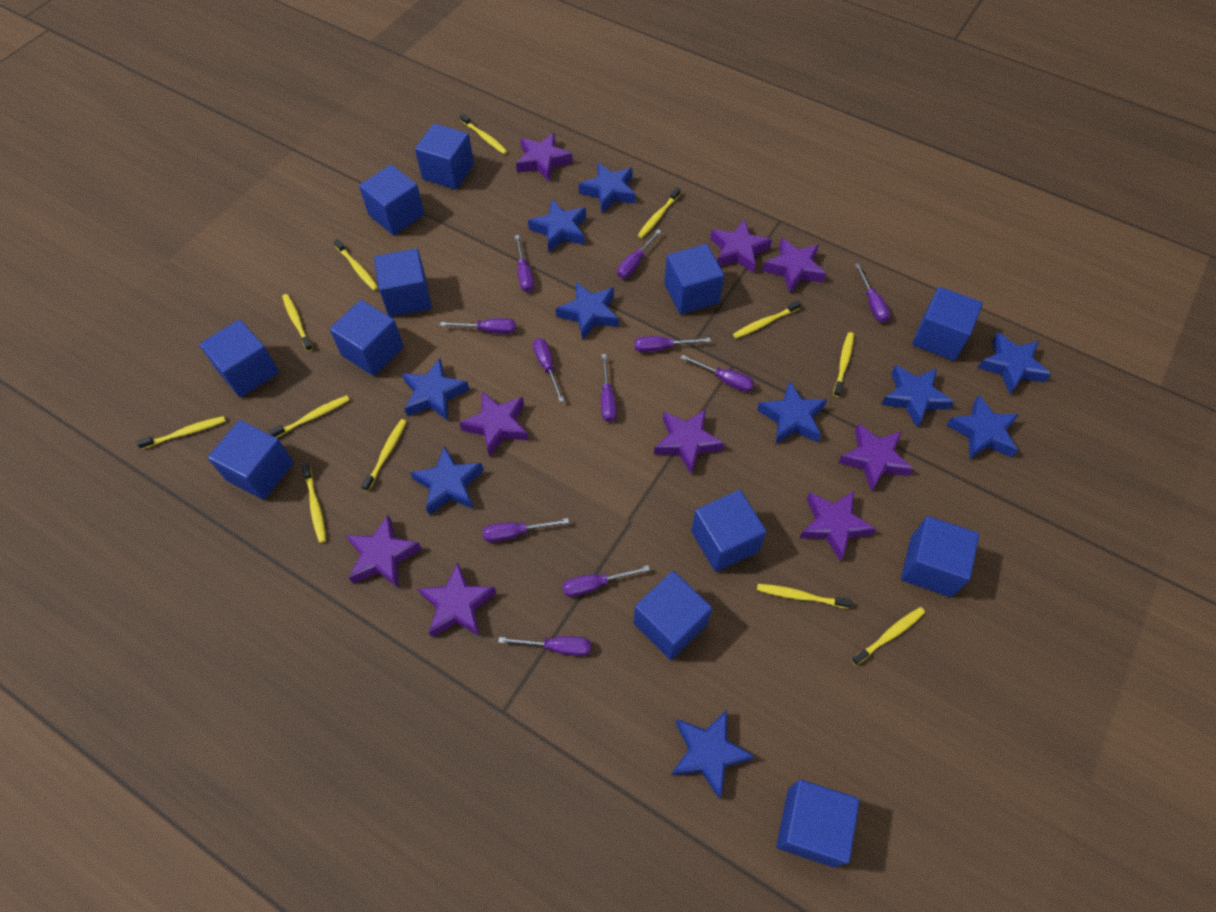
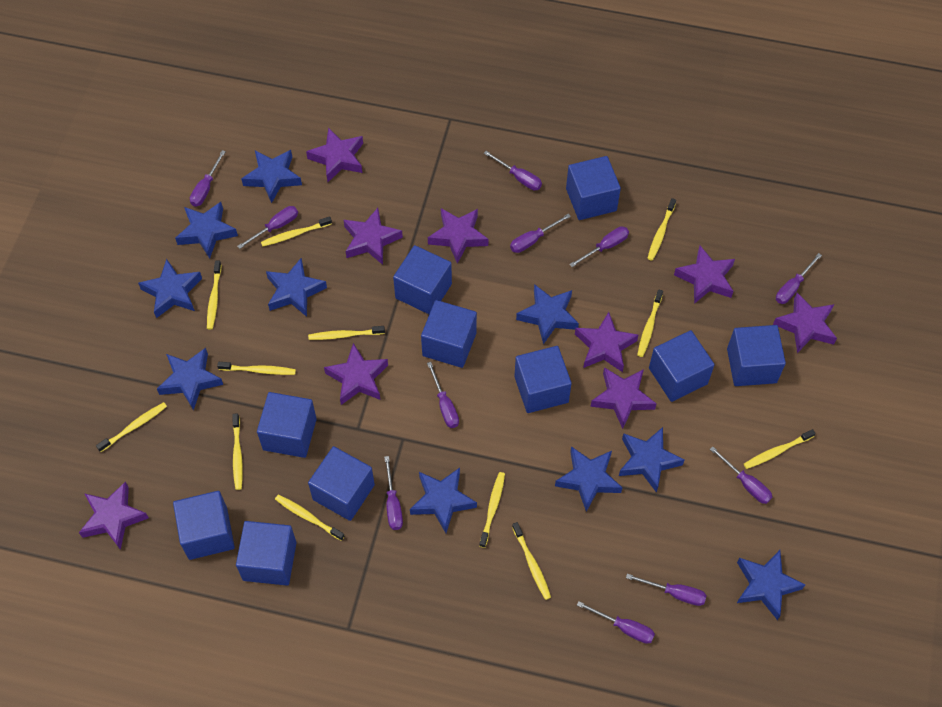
blue cube: [199,319,279,397] [207,420,294,500] [329,300,404,376] [359,164,425,235] [374,248,432,317] [415,123,474,190] [634,571,712,660] [664,244,724,314] [691,490,767,572] [776,779,860,868] [901,516,979,597] [912,287,983,361] = 12 -> [173,491,235,560] [236,521,297,585] [257,392,317,458] [308,446,375,521] [393,245,452,314] [421,300,477,368] [514,346,572,413] [566,156,621,220] [649,330,715,402] [727,325,786,386] = 10

